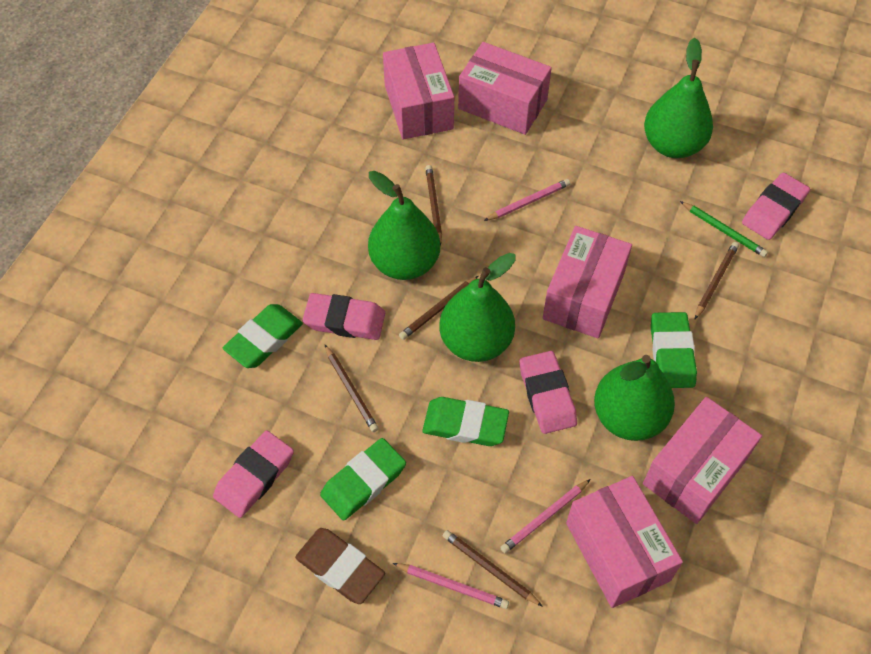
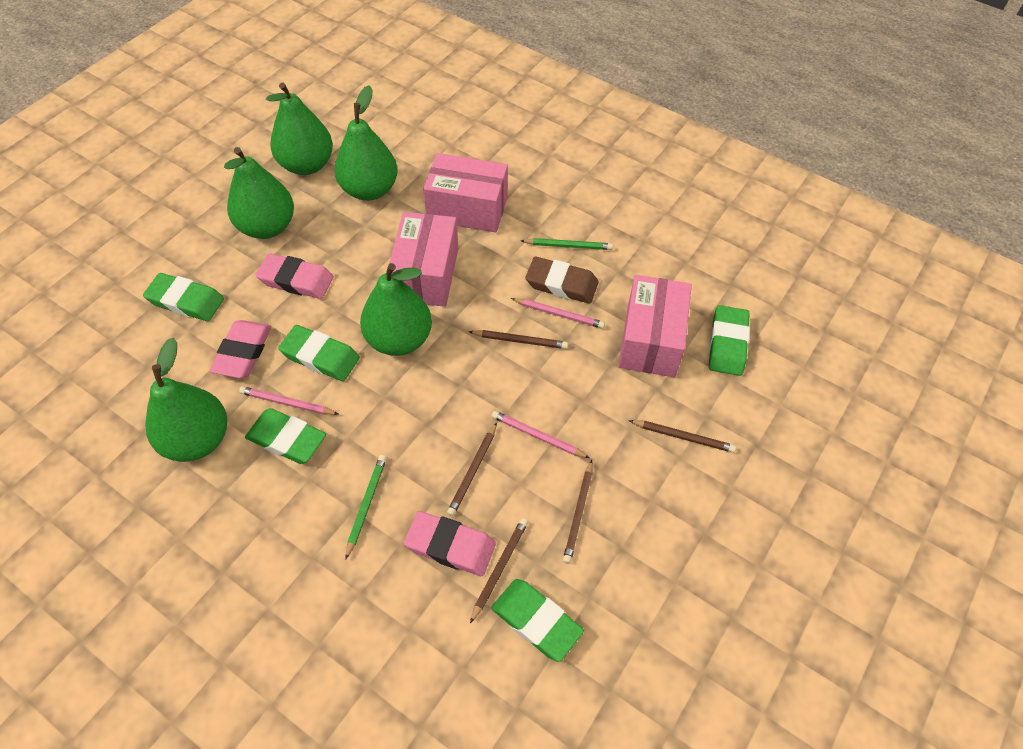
green eraser: [223,304,303,368] [320,438,406,521] [422,397,509,446] [651,312,697,388] = 4 -> [143,273,224,321] [245,408,326,464] [278,325,360,381] [491,579,584,662] [709,305,750,376] = 5
green pear: [368,171,440,280] [439,253,516,362] [594,355,675,441] [644,38,713,158] = 4 -> [145,338,227,462] [224,147,294,239] [266,82,333,175] [334,85,398,201] [360,263,432,356] = 5
green pencil: [680,201,768,257] = 1 -> [345,455,387,560] [521,238,613,250] = 2
pink box: [383,43,454,140] [458,42,552,135] [543,226,632,338] [566,476,683,608] [643,397,762,524] = 5 -> [389,212,458,307] [423,153,508,232] [618,275,692,377] = 3
pink eraser: [213,430,294,518] [303,293,385,340] [519,351,577,434] [742,173,810,240] = 4 -> [210,320,271,378] [256,253,334,299] [404,511,496,576] = 3

